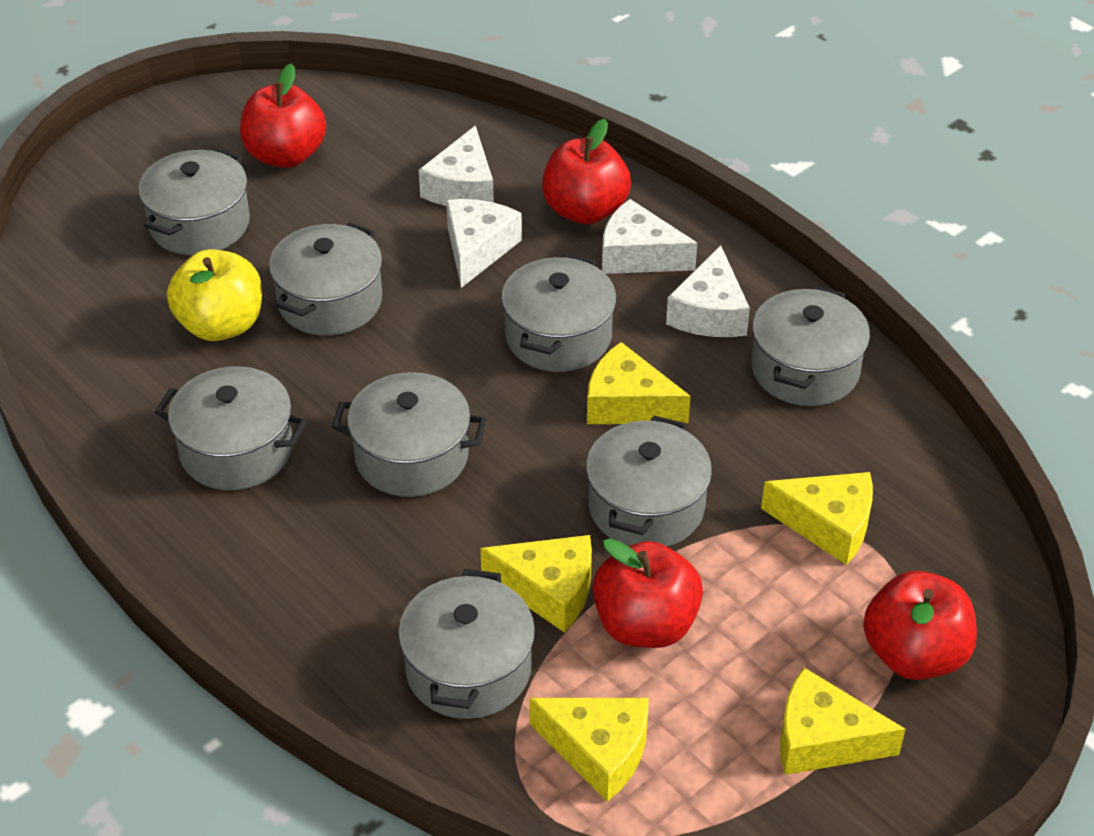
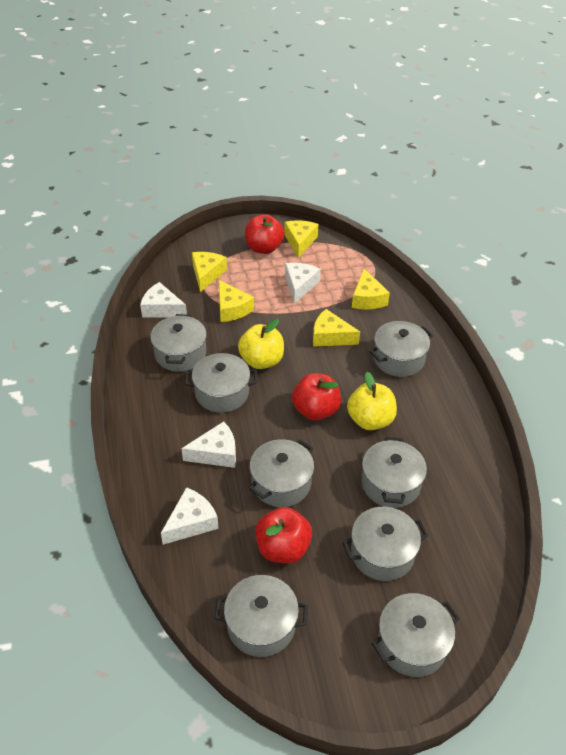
red apple: [240,64,326,168] [542,119,631,224] [592,538,703,648] [863,571,977,680] = 4 -> [245,214,284,254] [255,507,312,563] [292,373,341,420] = 3
yellow apple: [167,249,262,341] = 1 -> [238,319,284,369] [347,372,397,430] = 2

